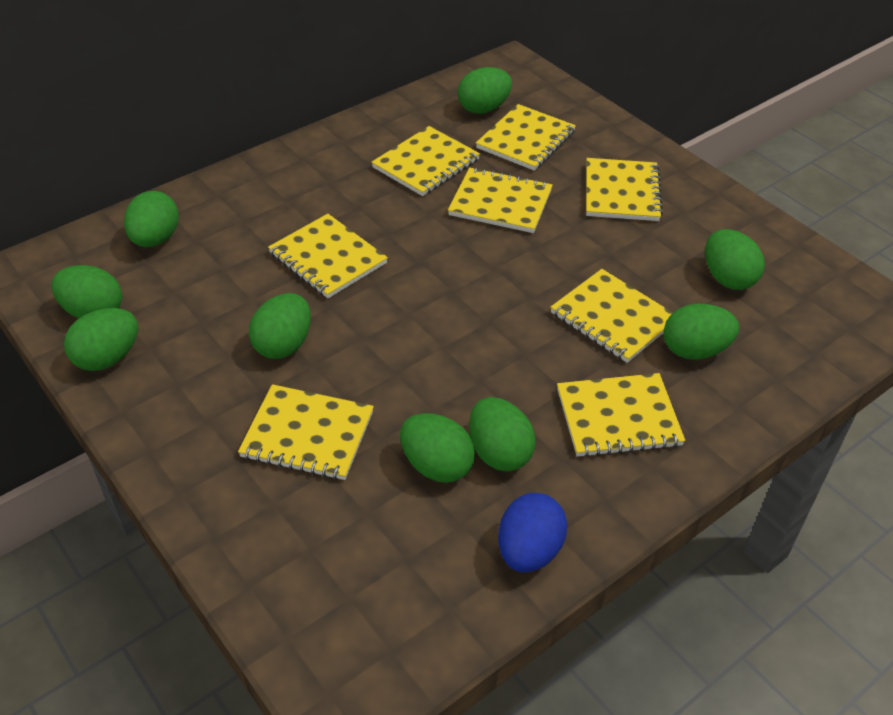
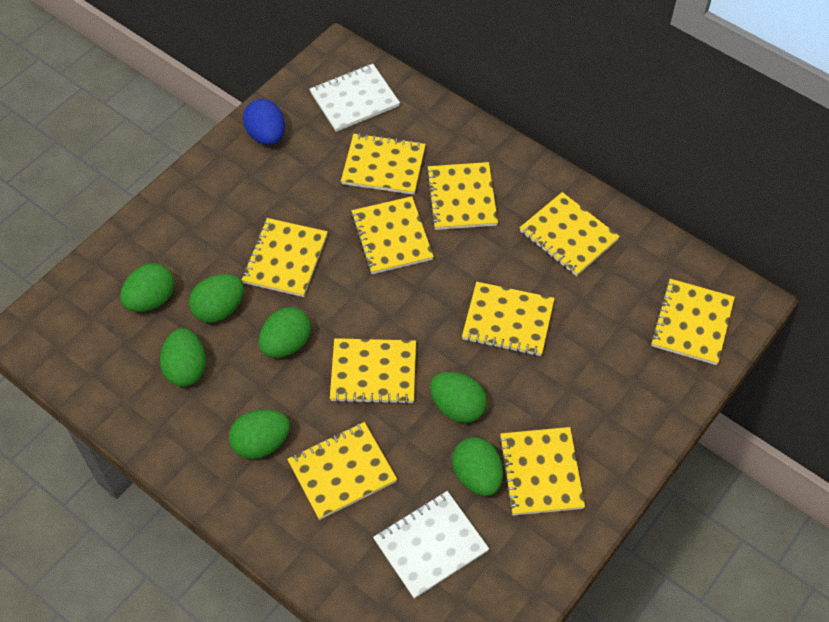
green egg: [51,265,122,318] [64,308,138,371] [124,191,179,247] [249,293,311,359] [400,413,475,483] [458,67,512,114] [469,397,536,471] [664,303,739,360] [705,229,765,290] = 9 -> [120,263,174,312] [160,328,206,387] [189,274,244,323] [229,409,290,459] [259,307,311,358] [430,372,487,423] [452,437,503,496] = 7
white notebook: none = 0 -> [310,64,400,132] [373,491,489,599] = 2
yellow notebook: [238,384,374,480] [268,214,388,298] [371,126,480,196] [448,167,553,233] [476,104,576,171] [550,269,673,363] [557,373,685,457] [586,158,663,221] = 8 -> [242,218,328,297] [287,422,397,520] [330,338,416,405] [341,133,426,195] [351,196,434,274] [426,162,498,230] [462,282,555,356] [499,427,585,516] [520,192,620,276] [650,279,735,365] = 10

